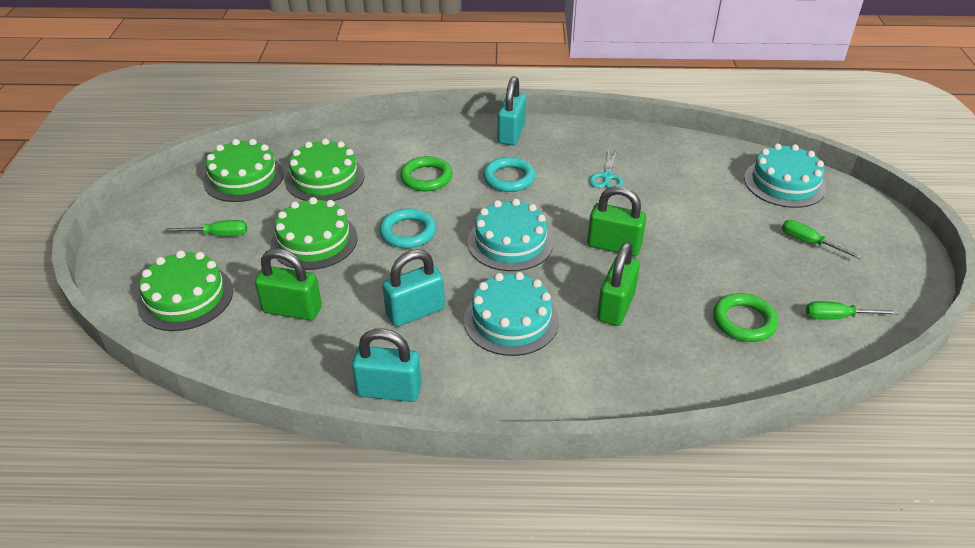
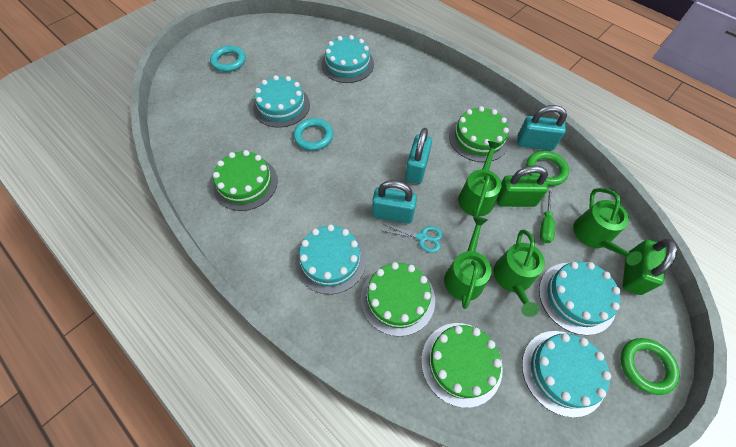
green padlock: [255,249,322,320] [587,186,646,256] [597,242,640,326] = 3 -> [497,165,548,207] [623,239,677,295] = 2
green screwdriver: [165,220,247,236] [782,220,863,260] [806,301,899,320] = 3 -> [540,188,555,243] = 1
green watering can: none = 0 -> [444,216,492,309] [458,141,502,217] [493,230,545,317] [573,188,642,266] = 4
turquoise cake: [464,272,559,356] [468,199,554,271] [744,143,826,208] = 3 -> [253,75,310,128] [295,224,366,294] [322,35,374,83] [522,331,611,417] [539,262,620,335] = 5

